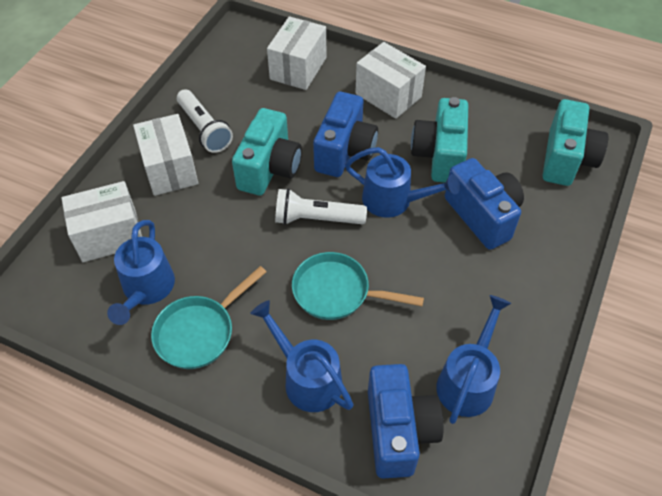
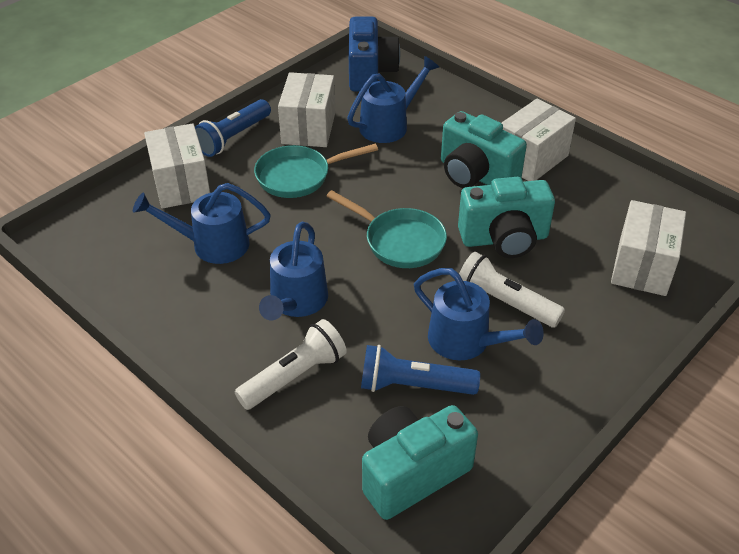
blue camera: [313,92,378,177] [368,364,443,479] [445,158,524,250] = 3 -> [349,17,400,91] = 1
blue flashlight: none = 0 -> [195,99,271,157] [361,345,480,395] = 2

